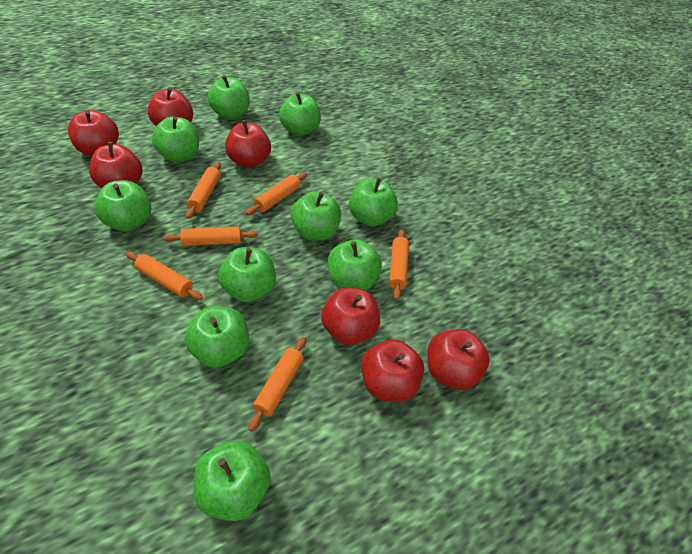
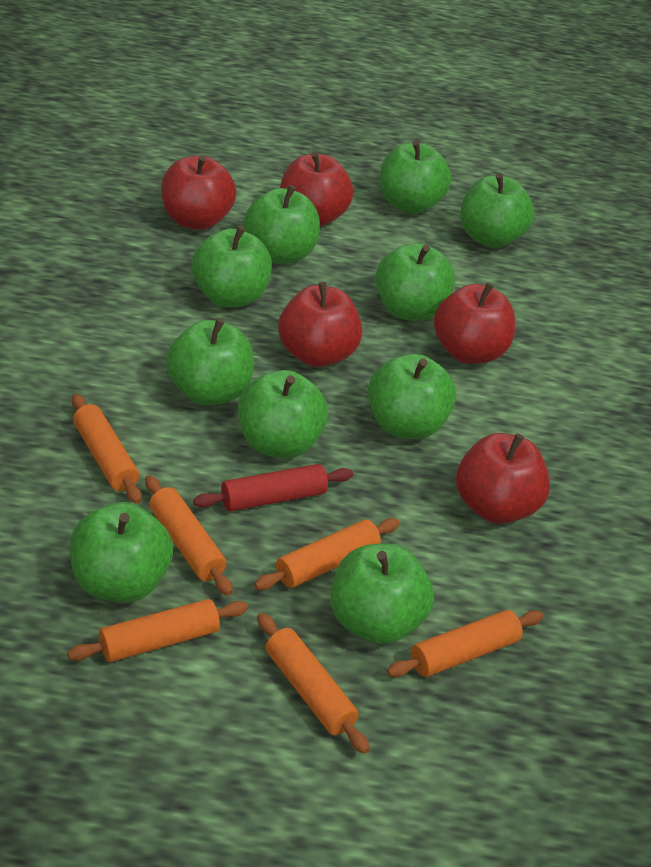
red apple: [68,110,119,156] [89,142,143,188] [147,87,193,126] [225,120,271,168] [321,287,380,345] [361,339,424,402] [428,329,490,390] = 7 -> [161,155,236,230] [278,282,362,367] [280,152,353,226] [434,282,515,364] [456,433,550,524] = 5
red rolling pin: none = 0 -> [193,464,353,512] = 1

